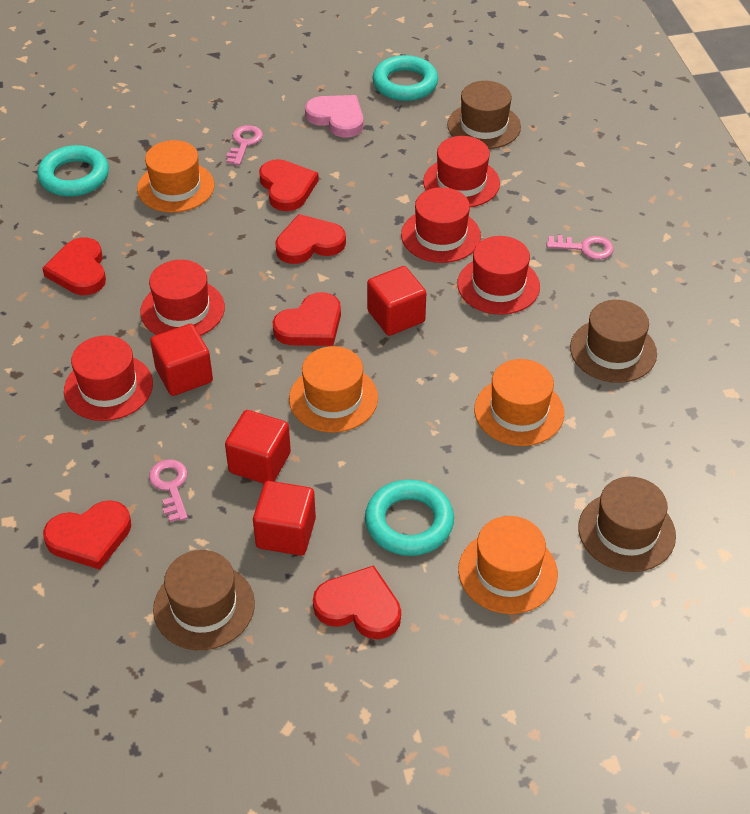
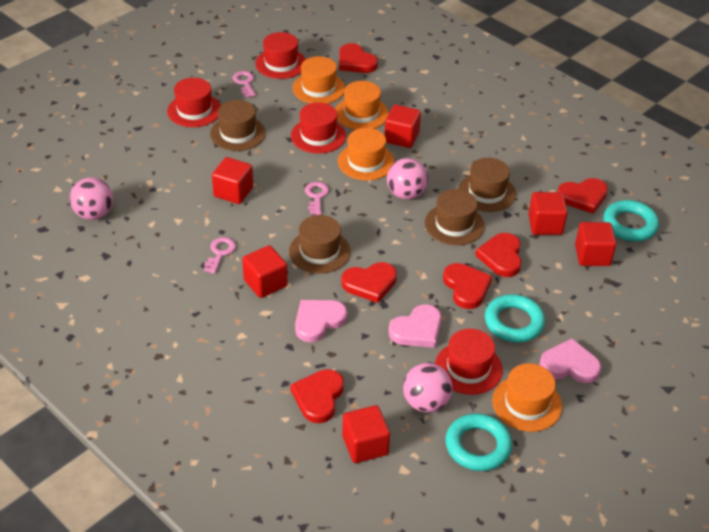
pink ball: none = 0 -> [70,177,113,220] [387,158,428,200] [403,363,453,413] = 3
pink heart: [305,95,363,138] = 1 -> [295,300,347,342] [388,304,442,348] [539,338,601,383] = 3
red cube: [150,324,213,396] [225,410,291,484] [253,481,316,556] [367,266,426,336] = 4 -> [212,157,253,204] [242,245,288,298] [342,405,390,463] [385,105,421,148] [528,192,568,235] [575,222,616,266] = 6
red hat: [64,335,153,421] [140,260,225,336] [401,187,481,263] [423,136,500,207] [457,236,540,315] = 5 -> [167,78,221,127] [255,32,306,79] [291,102,346,153] [435,329,503,395] = 4

